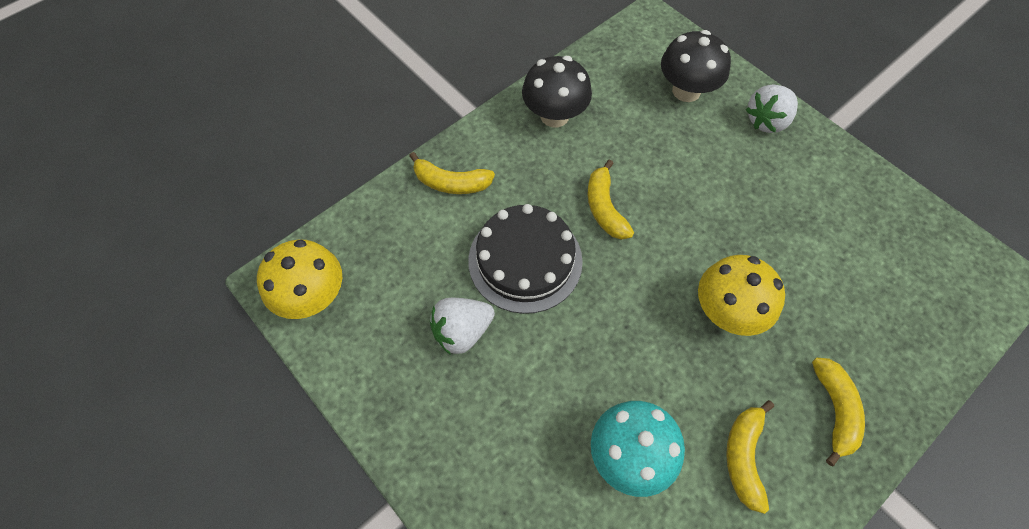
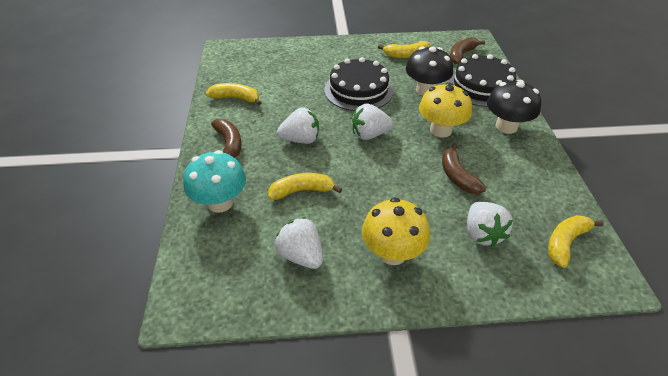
black cake: [468,204,583,314] = 1 -> [324,57,394,111] [448,54,516,107] = 2
brown banana: none = 0 -> [211,119,242,158] [442,143,486,194] [450,37,485,64] = 3
white strawberry: [430,298,495,355] [746,84,798,133] = 2 -> [275,217,323,269] [277,108,319,144] [352,103,393,140] [467,202,513,247] = 4

